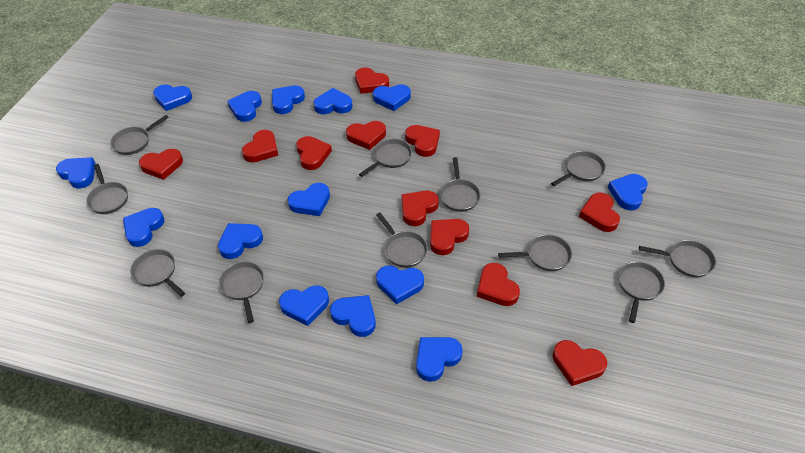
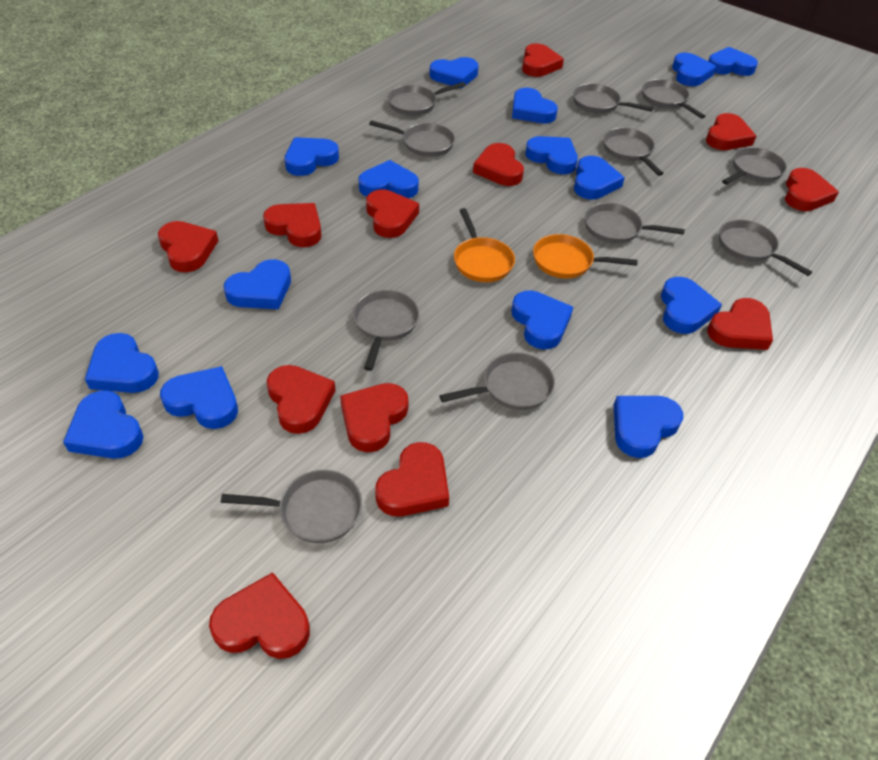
blue heart: [56,157,96,189] [123,208,164,247] [153,85,192,111] [218,223,263,259] [227,91,262,122] [272,85,305,114] [279,285,329,326] [288,183,330,216] [313,88,353,114] [330,295,376,337] [373,84,411,111] [376,265,424,304] [416,337,463,382] [608,174,647,210] = 14 -> [63,390,144,459] [85,333,159,393] [160,366,238,429] [224,259,291,309] [285,137,339,176] [358,160,419,199] [429,57,479,88] [511,290,573,350] [512,88,558,123] [525,136,578,174] [574,156,625,199] [614,396,683,458] [661,277,722,334] [672,53,716,86] [708,47,758,76] = 15
orange pan: none = 0 -> [454,208,515,282] [533,234,638,278] = 2
red heart: [139,149,183,180] [242,130,278,162] [296,136,332,170] [346,121,386,150] [355,67,389,94] [402,191,439,226] [405,125,440,157] [430,219,469,255] [477,263,520,306] [553,340,607,386] [579,192,620,232] = 11 -> [158,221,218,272] [209,572,310,659] [263,203,321,247] [267,365,336,434] [340,383,408,452] [366,189,419,238] [375,442,449,516] [473,143,524,186] [522,44,564,77] [706,113,756,150] [707,298,773,350] [785,168,839,211] = 12

